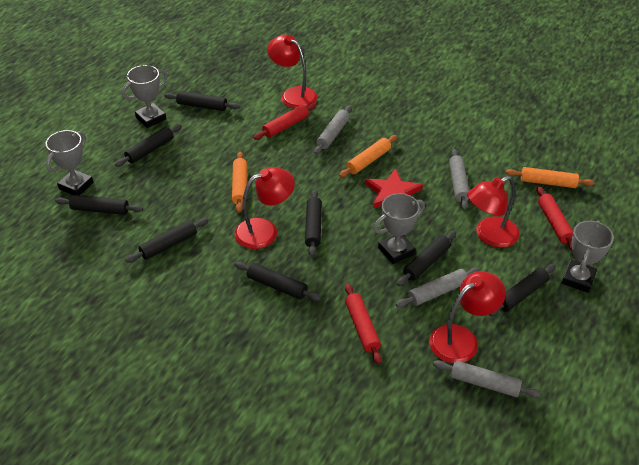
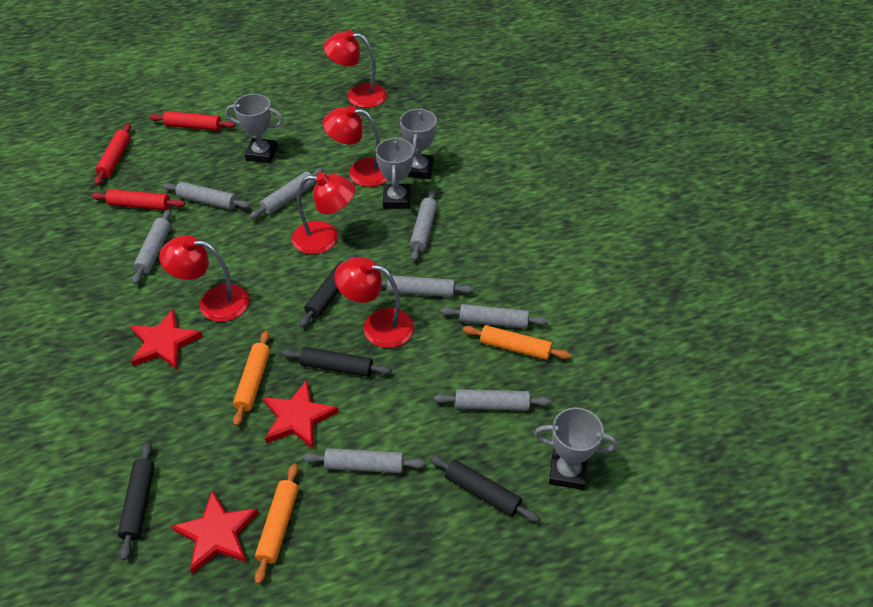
black rolling pin: [55,195,143,215] [115,124,182,167] [126,218,209,263] [164,91,240,111] [235,262,321,301] [305,189,322,257] [397,231,456,286] [489,264,556,316] = 8 -> [118,442,155,560] [282,347,392,377] [299,253,357,328] [429,455,539,522] = 4
grey rolling pin: [314,105,352,154] [396,267,480,307] [433,360,541,398] [449,149,469,210] = 4 -> [132,209,171,284] [163,182,250,210] [250,168,324,219] [303,448,426,473] [382,275,473,297] [410,190,437,261] [434,389,551,411] [440,304,549,328] = 8
red lamp: [234,167,295,249] [267,35,317,108] [429,271,506,363] [467,176,520,248] = 4 -> [159,235,249,322] [292,172,355,254] [323,30,387,108] [323,105,388,187] [334,257,414,348] = 5
red star: [365,168,423,208] = 1 -> [131,309,203,370] [171,490,259,574] [263,380,339,449] = 3

